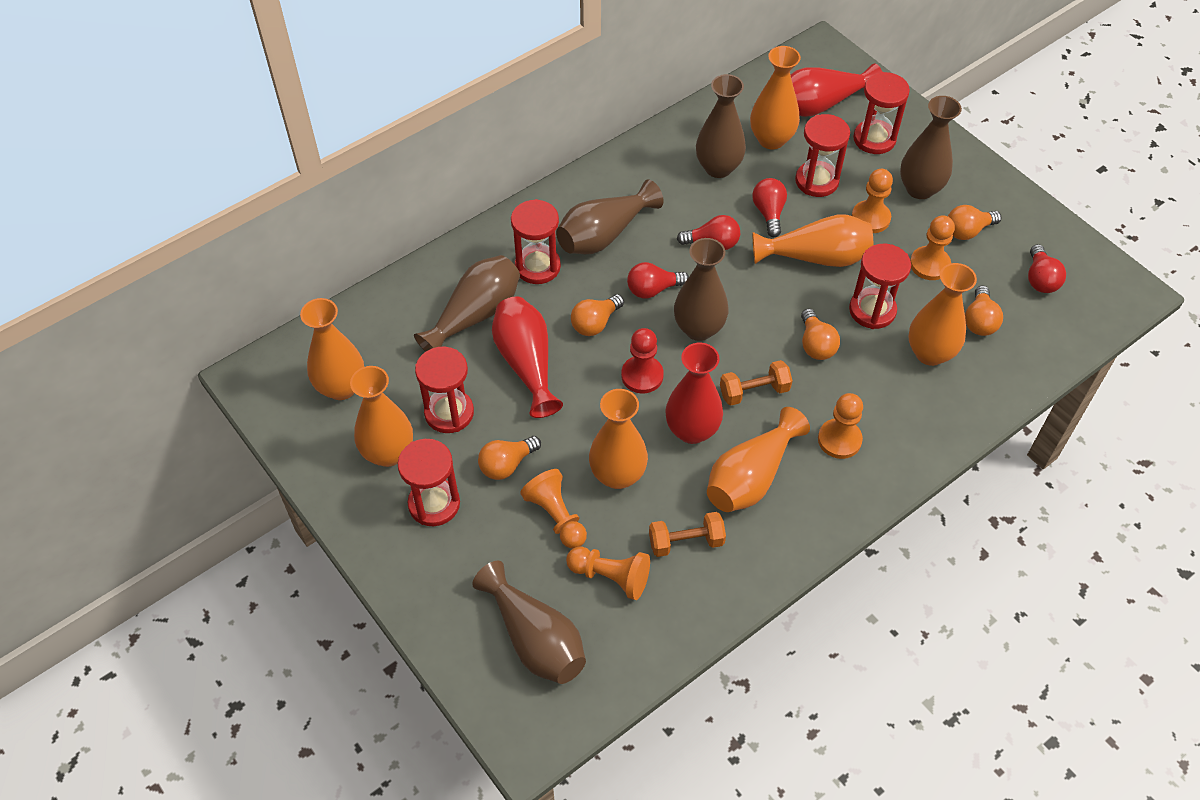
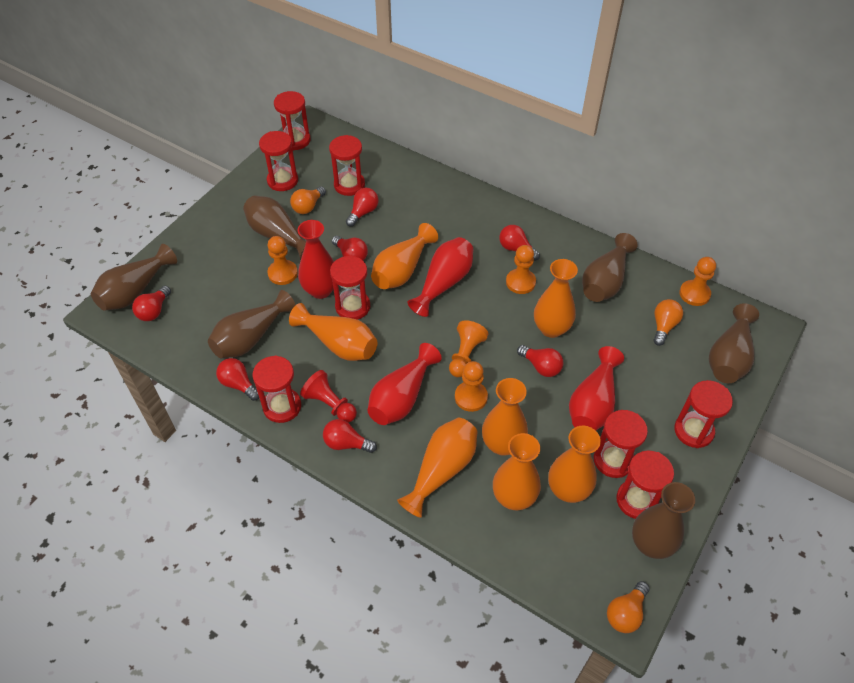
orange dumbbell: [649,512,726,557] [720,360,793,405] = 2 -> none = 0
orange light bulb: [478,436,541,480] [571,294,624,336] [801,309,840,360] [948,205,1001,240] [965,285,1003,336] = 5 -> [290,186,326,214] [607,581,650,633] [654,299,683,346] = 3
red hourglass: [398,439,460,526] [415,347,474,433] [511,199,561,284] [795,114,850,197] [849,244,911,329] [853,72,910,154] = 6 -> [252,355,301,423] [259,131,298,191] [274,91,311,150] [329,135,365,196] [330,255,370,320] [594,410,648,478] [616,451,674,519] [674,380,733,448] = 8
red light bulb: [627,262,689,298] [677,215,740,250] [752,178,787,237] [1028,244,1066,293] = 4 -> [132,286,171,321] [216,358,259,401] [323,419,377,453] [332,236,368,261] [346,188,379,227] [499,225,540,261] [517,345,564,377] = 7
red vase: [492,297,563,418] [665,343,723,444] [791,64,882,117] = 3 -> [298,220,334,299] [367,343,442,425] [407,237,473,317] [569,346,624,430] = 4

